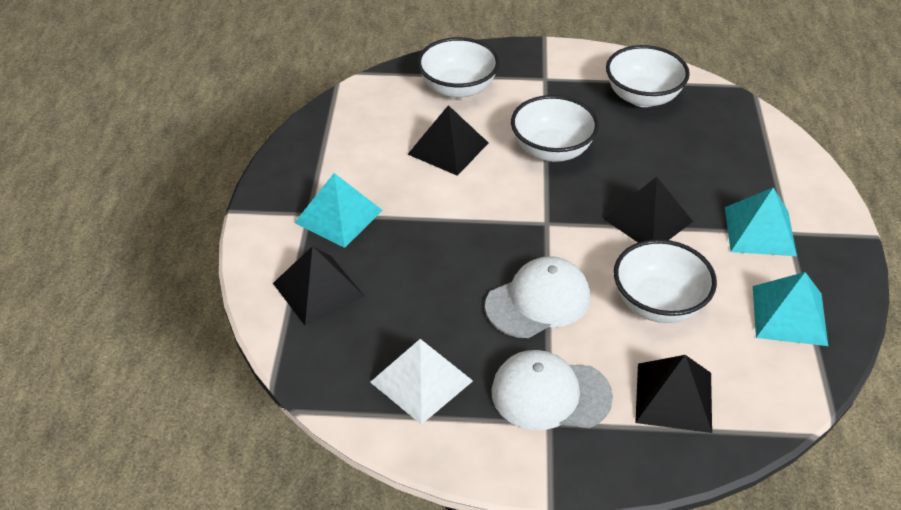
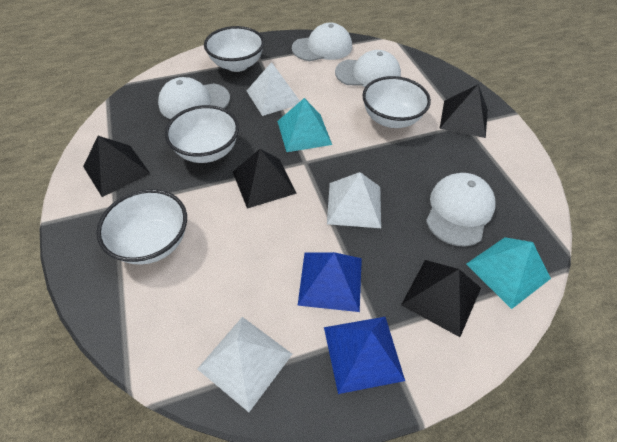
blue pyramid: none = 0 -> [298,252,362,312] [324,317,405,394] = 2
turquoise pyramid: [294,173,383,248] [725,188,797,256] [753,272,828,346] = 3 -> [277,98,332,152] [466,237,551,309] = 2
white cap: [485,256,590,338] [491,350,613,430] = 2 -> [158,77,230,119] [292,23,352,61] [335,50,401,87] [426,173,496,246] = 4
white pyramid: [370,339,473,425] = 1 -> [197,317,292,412] [247,62,300,116] [327,172,381,228] = 3

